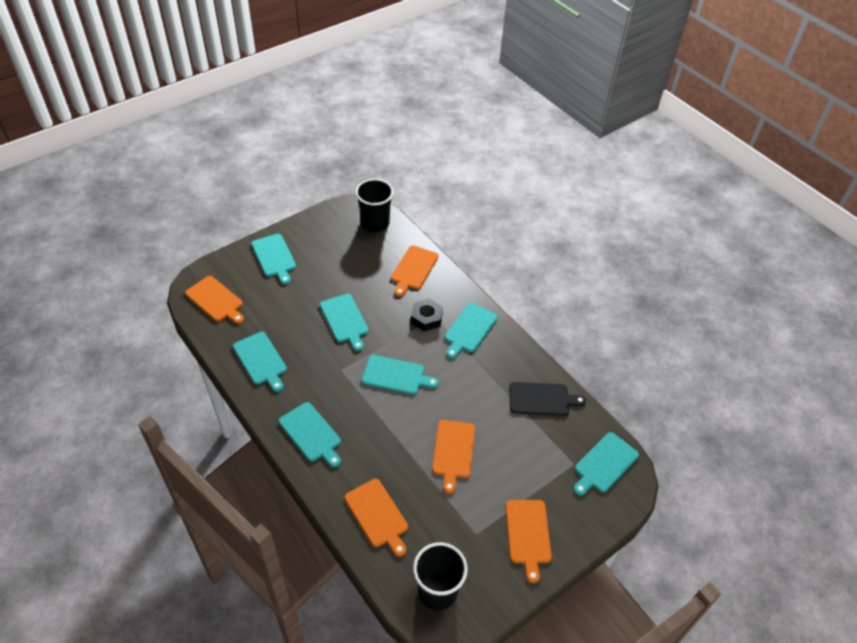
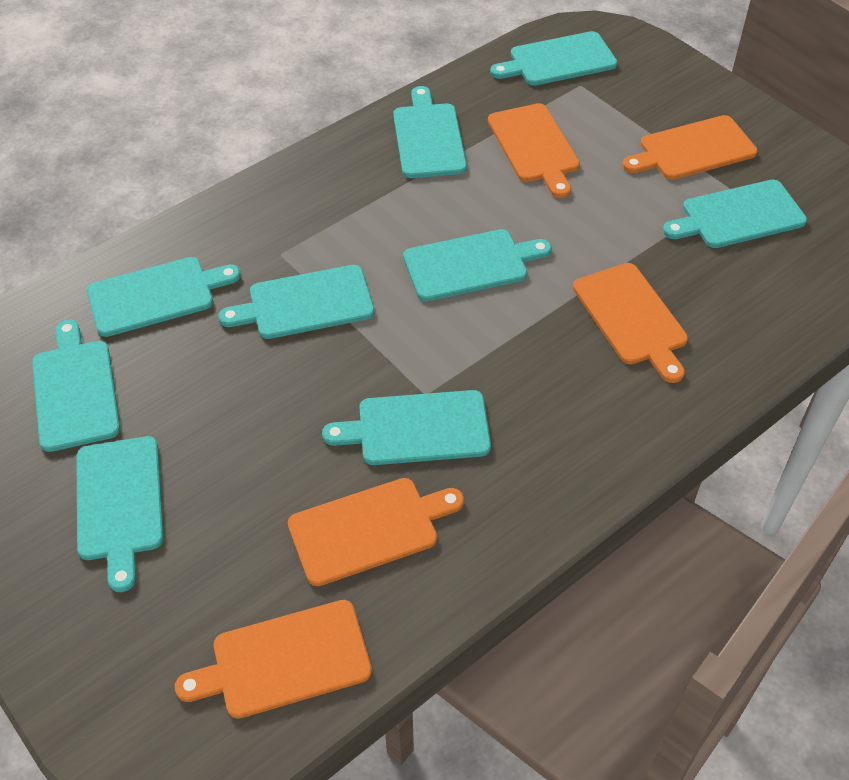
black cup: [355,179,394,232] [413,542,468,610] = 2 -> none = 0
black cutting board: [509,382,586,416] = 1 -> none = 0
black nut: [411,298,443,332] = 1 -> none = 0
turquoise cutting board: [233,332,287,392] [251,234,296,284] [279,402,341,467] [320,294,369,351] [362,355,439,395] [445,303,497,359] [574,432,639,496] = 7 -> [32,320,120,452] [76,436,164,592] [87,257,241,337] [218,265,375,339] [322,390,491,465] [393,86,467,178] [403,229,552,301] [490,31,617,86] [663,180,807,248] = 9

